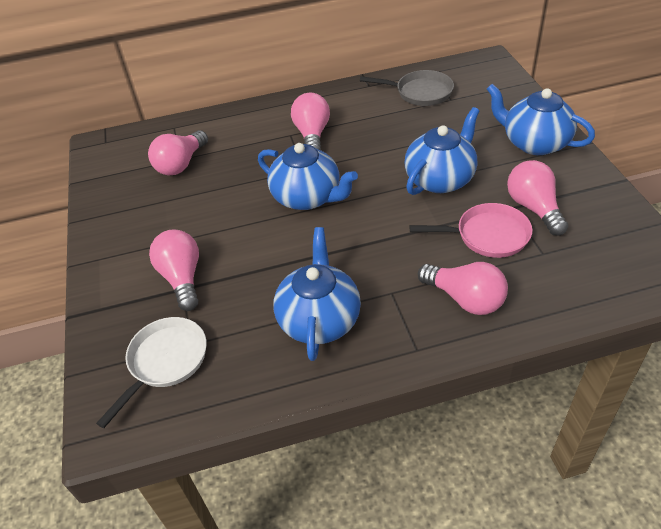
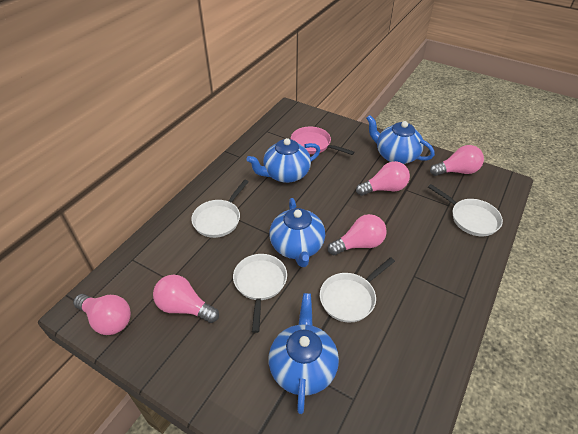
grey pan: [360,70,454,106] = 1 -> none = 0
white pan: [96,317,207,428] = 1 -> [191,180,249,238] [233,254,287,333] [320,257,395,323] [428,184,503,236] = 4

